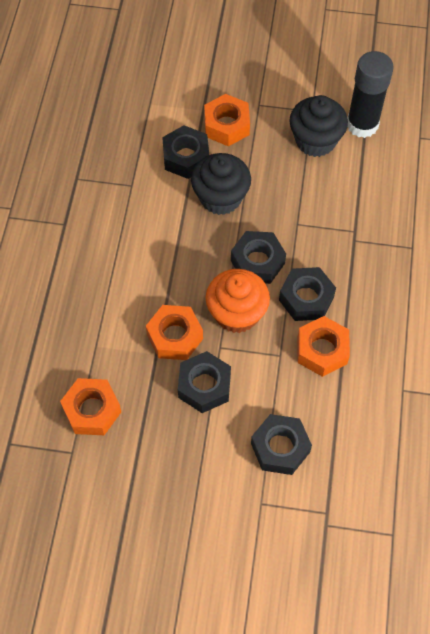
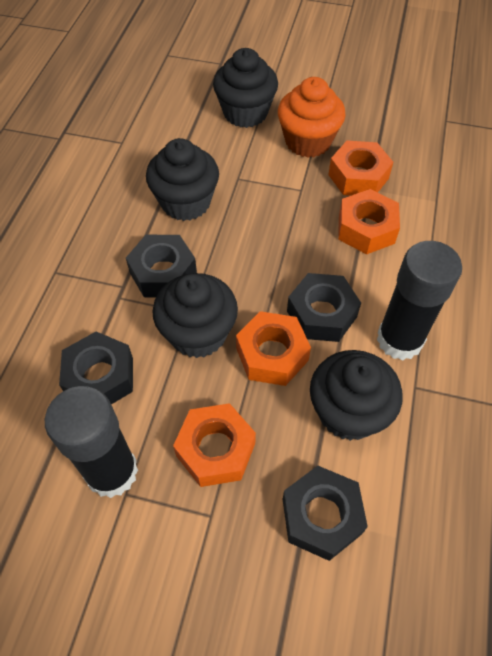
black cupcake: [191,153,251,215] [289,95,348,157] = 2 -> [146,138,219,221] [153,273,238,358] [213,48,278,128] [310,350,402,441] = 4
black glue stick: [347,51,394,138] = 1 -> [45,386,138,498] [377,241,462,360] = 2
black nut: [162,125,209,179] [178,351,231,413] [231,231,286,284] [251,414,312,475] [279,267,336,321] = 5 -> [59,332,133,404] [126,235,197,297] [283,466,368,561] [287,273,361,342] = 4

